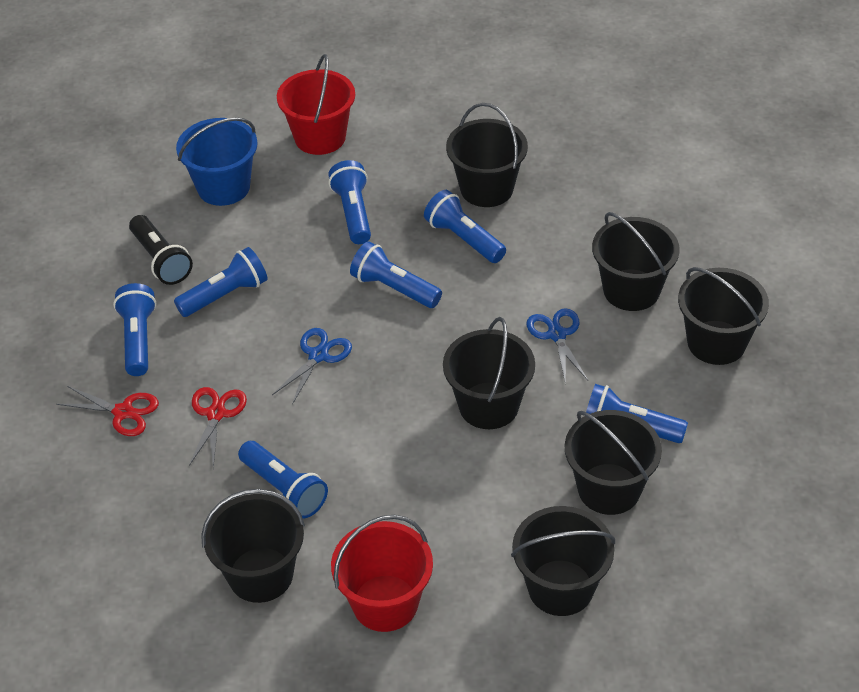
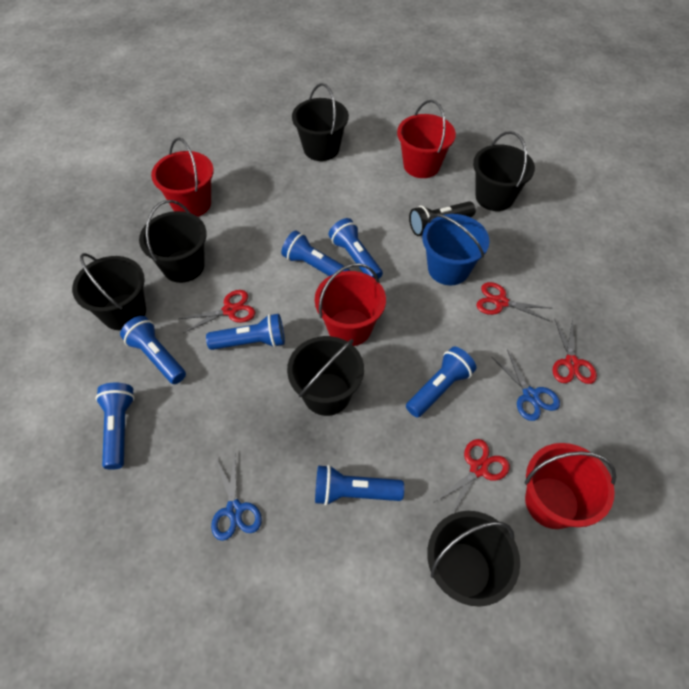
black bucket: [201,489,305,603] [443,317,535,429] [446,103,528,207] [511,506,615,616] [565,410,662,515] [592,212,680,311] [678,267,769,365] = 7 -> [72,253,146,330] [139,200,207,283] [287,336,364,416] [292,83,349,161] [427,511,520,607] [473,131,535,211] = 6
red bucket: [277,54,355,155] [331,515,433,632] = 2 -> [151,138,214,217] [315,263,386,346] [397,100,456,178] [525,443,616,529] = 4
red scissors: [56,386,159,436] [189,387,247,468] = 2 -> [179,290,255,333] [433,439,510,514] [476,282,550,321] [552,319,597,384] = 4

